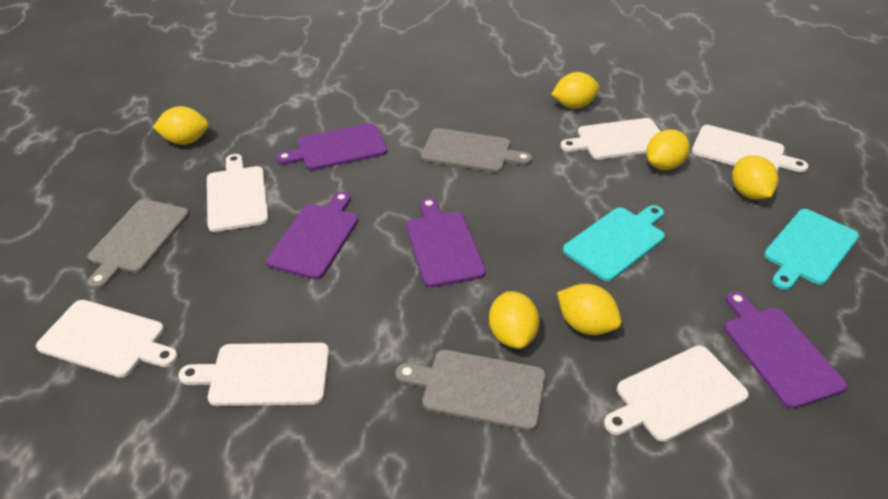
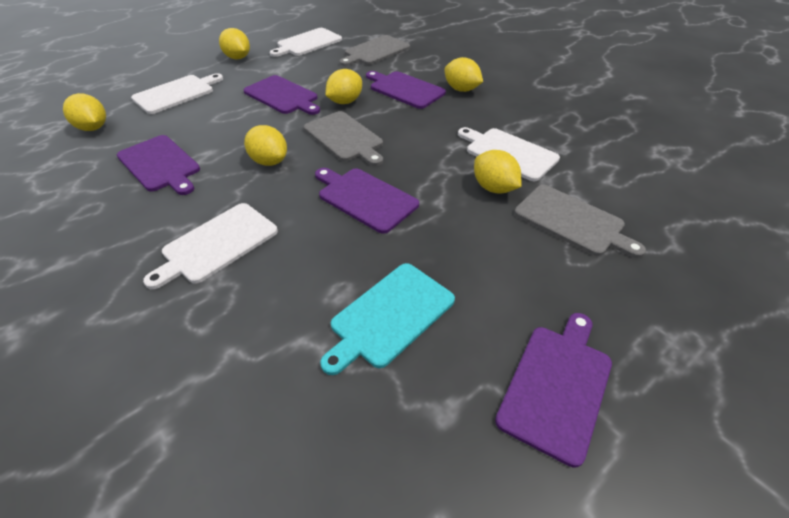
purple cutting board: [266,192,358,279] [276,123,387,170] [406,198,486,287] [724,291,847,409] = 4 -> [117,135,200,195] [243,75,320,115] [315,168,419,234] [366,71,446,109] [495,313,612,468] = 5
turquoise cutting board: [563,205,665,281] [764,209,859,290] = 2 -> [320,263,455,375] = 1
white cutting board: [36,300,178,378] [178,343,329,406] [207,154,269,232] [560,118,660,159] [604,345,749,442] [692,125,808,172] = 6 -> [131,73,223,114] [143,203,278,289] [270,28,342,57] [458,127,560,181] = 4

